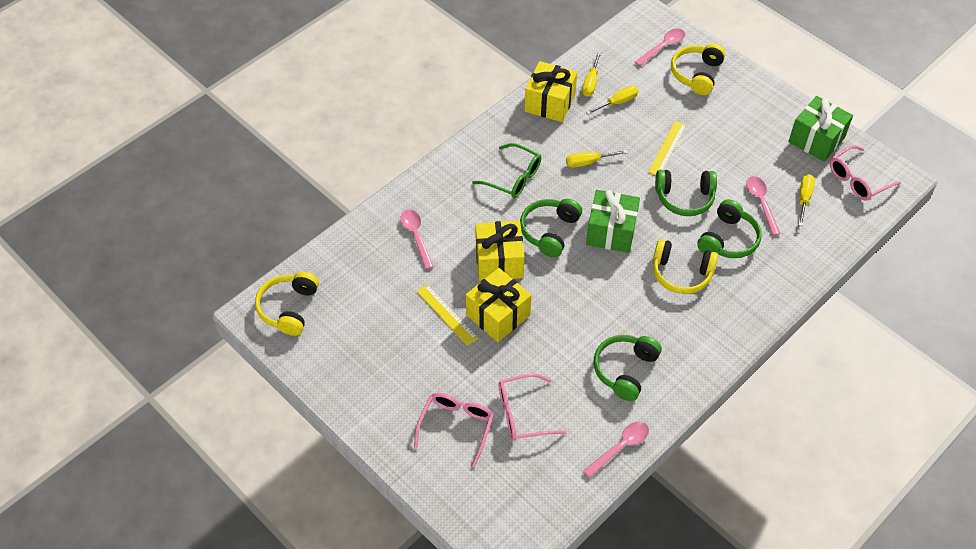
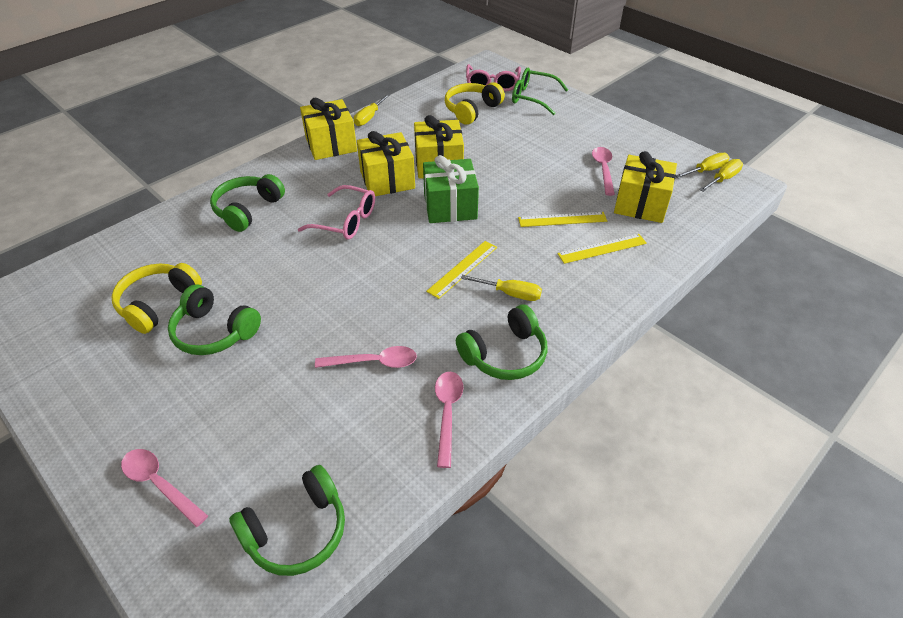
green gift: [586,190,640,253] [788,96,853,162] = 2 -> [423,155,479,223] = 1
pink glasses: [414,393,494,467] [498,373,567,441] [830,145,901,201] = 3 -> [298,185,375,240] [466,64,521,91] = 2
yellow gift: [466,268,531,342] [475,221,524,281] [525,61,577,122] = 3 -> [300,98,357,160] [357,131,415,196] [414,115,464,179] [614,151,677,223] = 4
yellow headphones: [255,271,319,336] [653,239,718,294] [671,43,726,95] = 3 -> [111,263,202,334] [445,82,505,125] = 2
yellow ruler: [417,284,478,346] [648,121,686,175] = 2 -> [426,241,497,299] [518,212,607,227] [557,234,647,264] = 3

